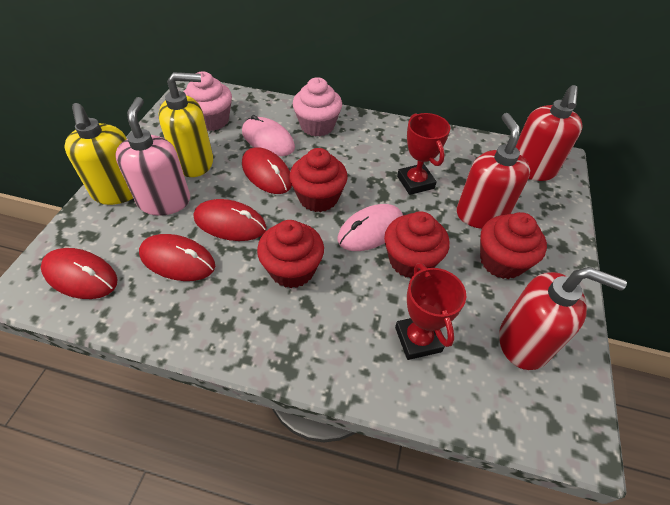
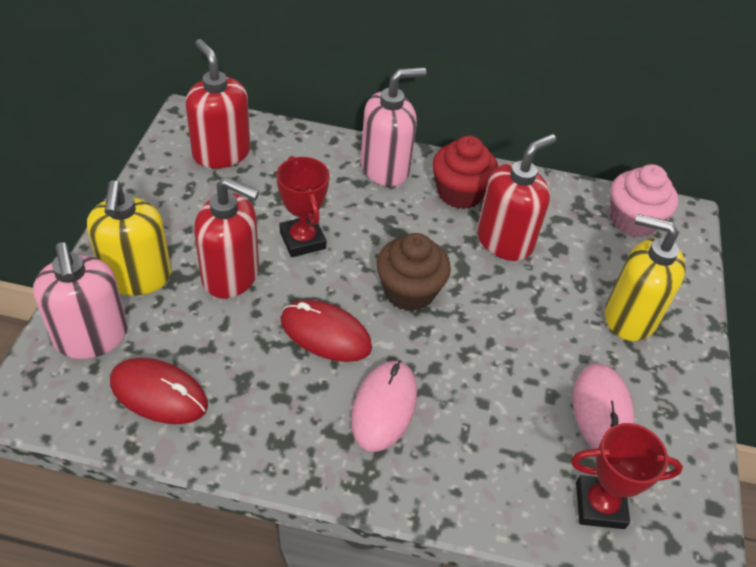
brown cupcake: none = 0 -> [377,233,451,311] = 1
pink cupcake: [184,71,232,131] [293,77,342,137] = 2 -> [610,164,678,237] = 1
pink soap dispenser: [115,97,190,216] = 1 -> [33,243,128,359] [361,67,427,187] = 2
red cupcake: [257,220,324,288] [290,148,348,212] [384,211,449,278] [480,212,547,279] = 4 -> [432,136,498,209] = 1
red mouse: [41,248,118,299] [139,234,215,281] [194,199,267,241] [242,147,292,194] = 4 -> [110,357,208,424] [281,300,372,362] = 2

